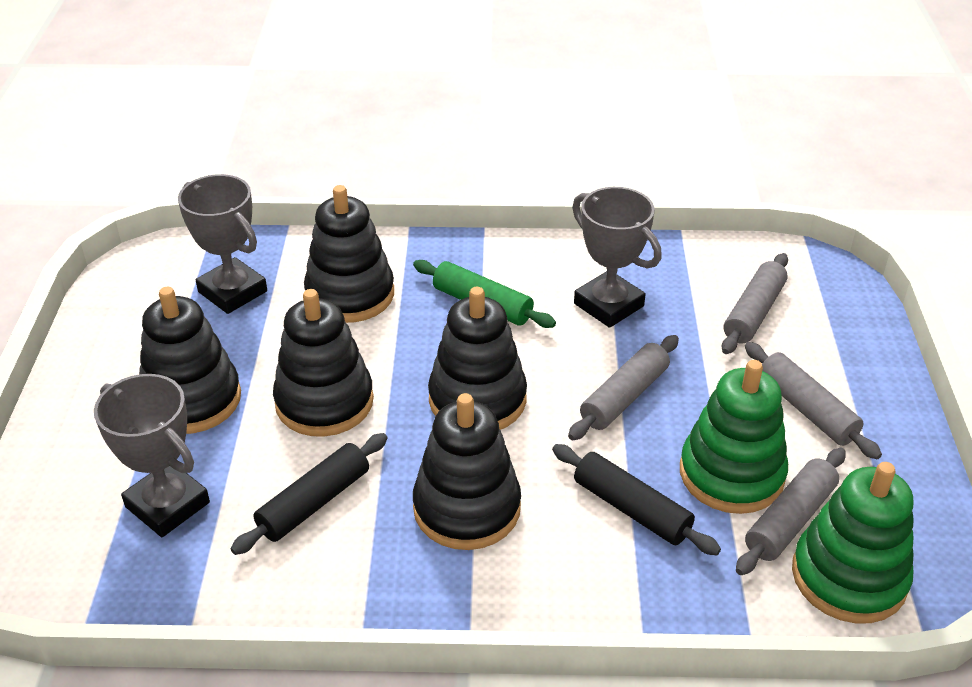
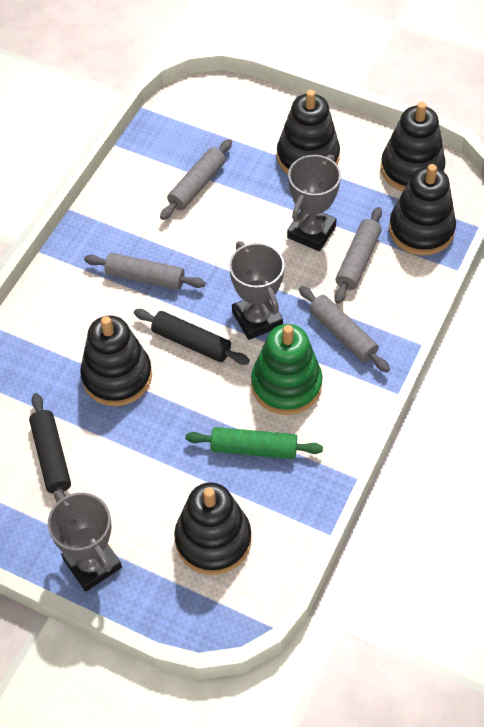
green stacking toy: [680,360,788,514] [792,462,913,623] = 2 -> [251,324,323,415] = 1

